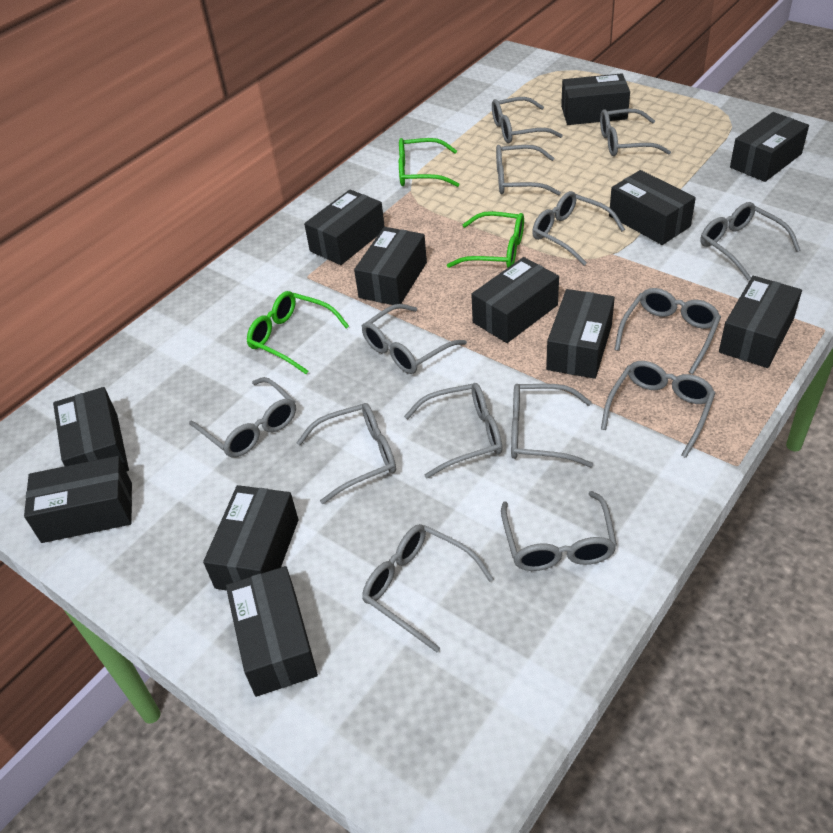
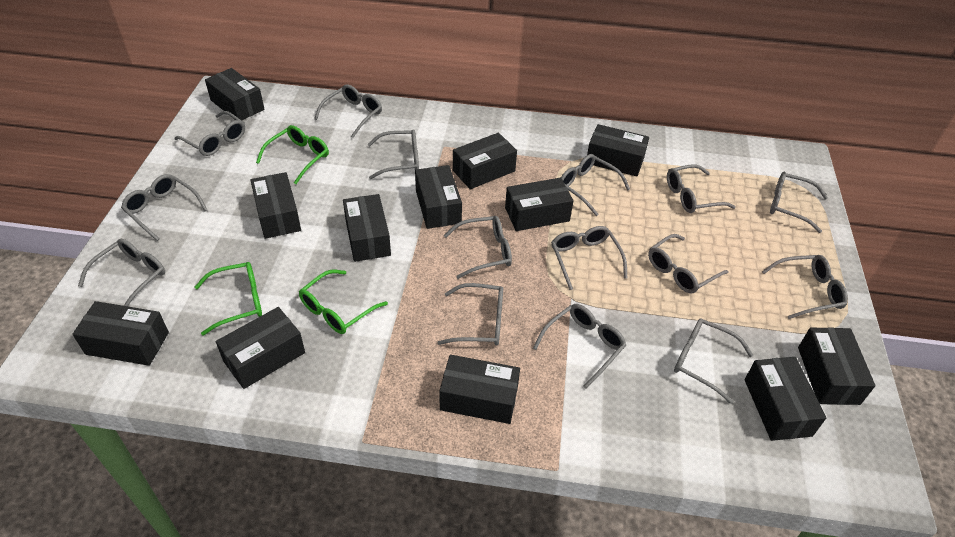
grey glasses: [189,377,296,457] [296,403,396,504] [362,304,467,374] [362,524,494,652] [404,383,502,478] [492,97,563,143] [496,145,561,196] [501,491,617,571] [511,384,593,467] [532,191,625,266] [600,109,671,156] [601,361,715,458] [614,288,721,374] [700,202,800,280] = 14 -> [78,239,165,306] [121,174,207,241] [174,111,245,156] [314,84,382,138] [368,129,419,179] [437,283,503,345] [444,216,512,279] [533,304,626,388] [551,226,627,290] [561,154,630,216] [648,234,729,293] [667,164,735,213] [674,318,753,404] [762,255,848,319] [770,172,828,233] = 15

